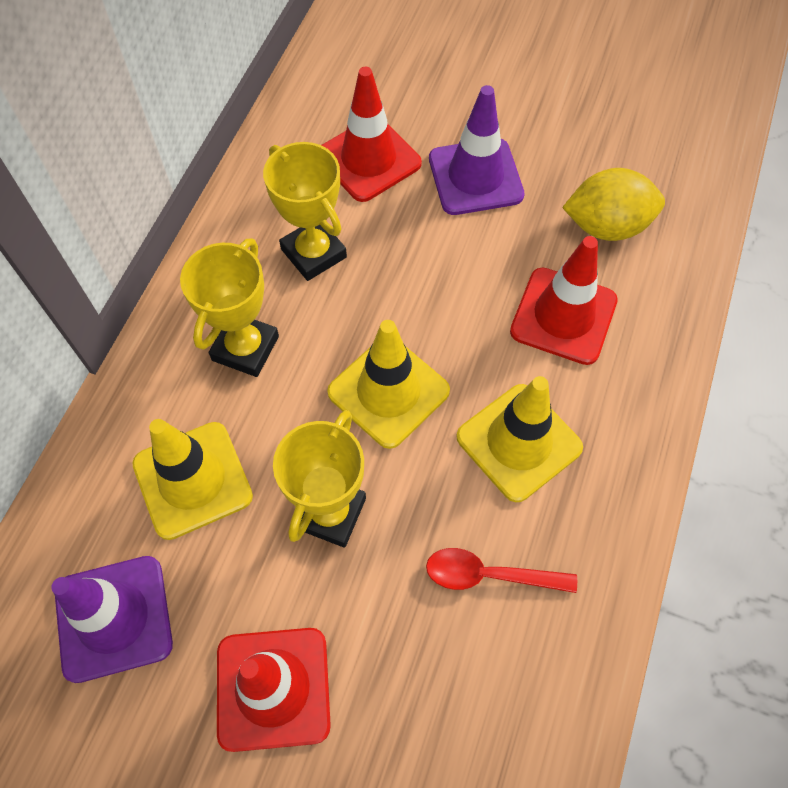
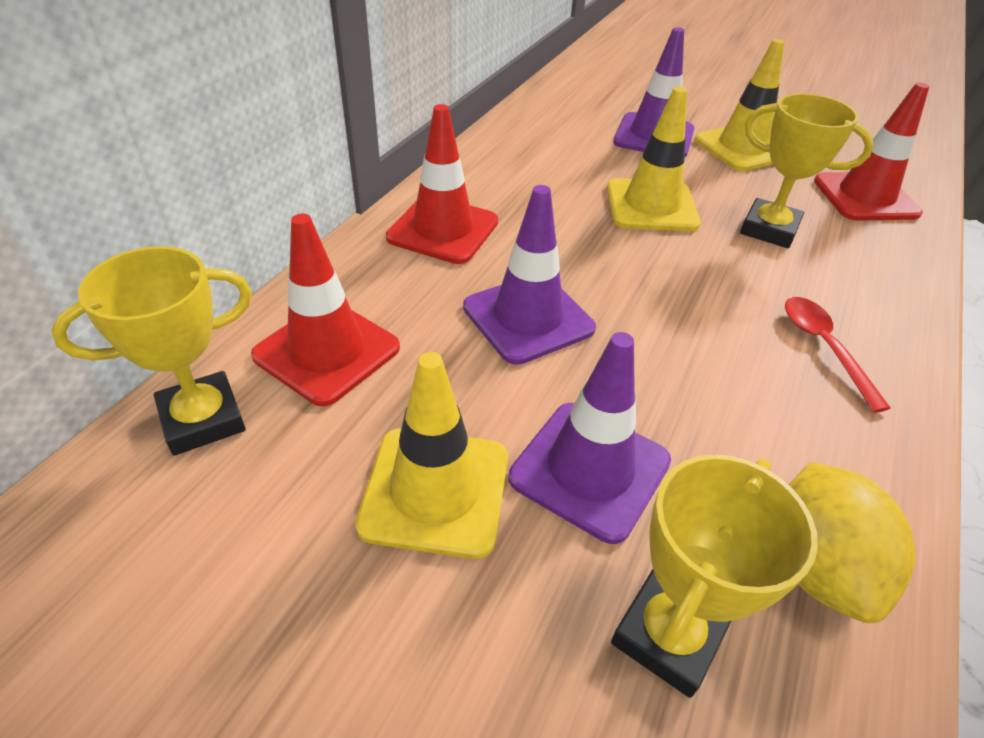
purple traffic cone: [51,556,173,683] [429,85,525,215] = 2 -> [463,185,596,365] [509,332,671,544] [613,27,694,157] = 3

